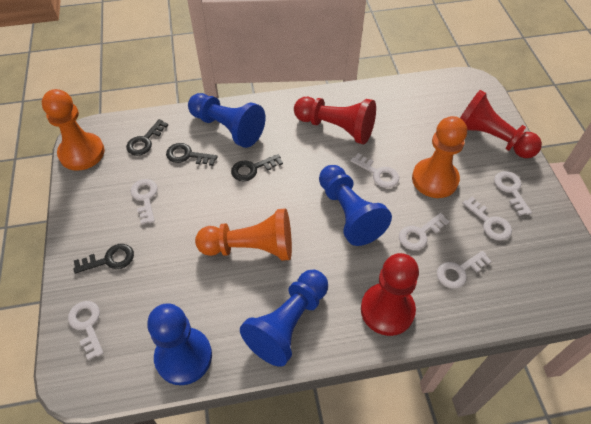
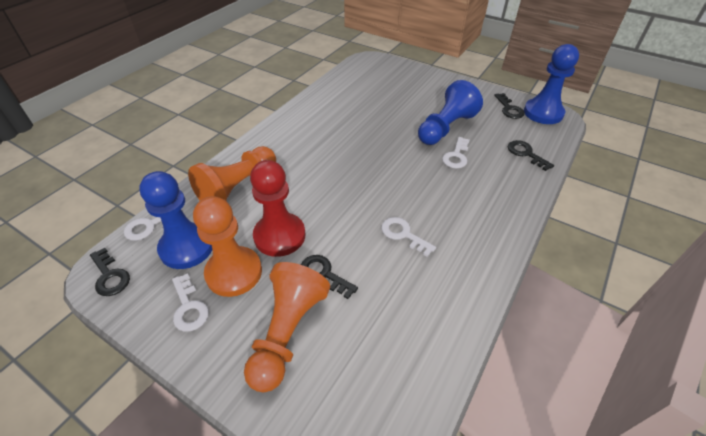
blue pawn: [147,303,212,385] [188,93,265,148] [240,270,328,367] [319,165,392,246] = 4 -> [139,171,212,269] [418,80,483,145] [524,44,579,124] = 3
red pawn: [294,97,376,144] [361,253,419,336] [460,90,542,158] = 3 -> [250,160,306,257] = 1
white key: [68,301,103,360] [130,179,158,225] [351,153,399,188] [399,213,449,250] [437,251,492,289] [462,197,512,241] [494,171,532,216] = 7 -> [124,209,183,241] [172,273,209,332] [381,217,436,257] [442,137,470,169] = 4

